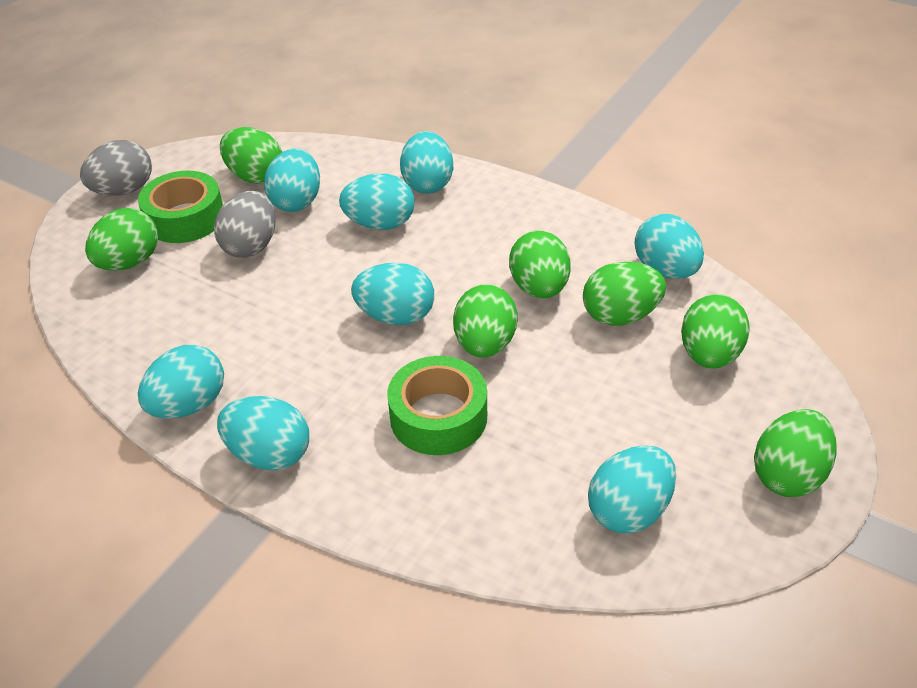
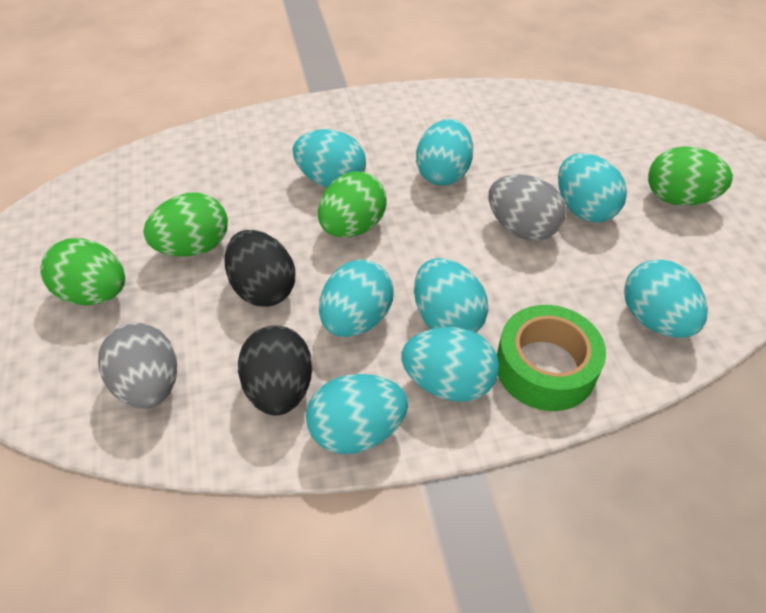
black egg: none = 0 -> [224,230,295,307] [238,325,312,415] = 2
green egg: [85,208,158,271] [220,127,282,184] [453,284,518,358] [509,231,571,299] [583,262,666,326] [681,294,750,369] [754,409,837,497] = 7 -> [40,238,125,305] [143,192,228,257] [318,172,387,237] [648,146,733,206] = 4
green tape: [138,171,223,243] [387,356,487,455] = 2 -> [497,305,606,411] = 1

